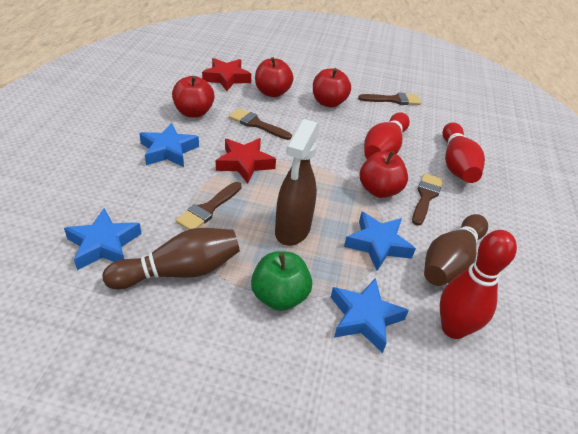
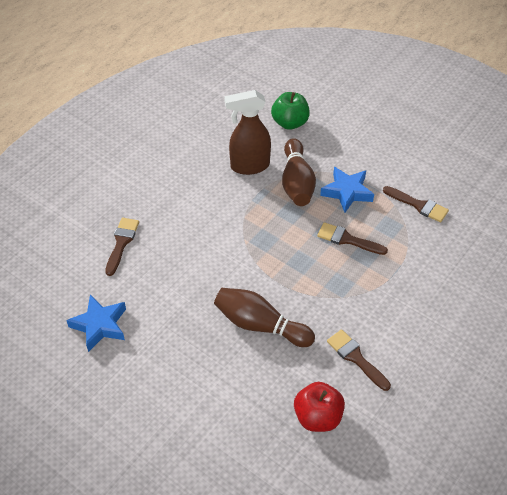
blue star: [64,208,141,270] [139,123,199,167] [331,278,409,353] [344,212,416,271] = 4 -> [66,295,126,352] [320,167,374,212] = 2
red apple: [172,76,214,118] [255,57,294,97] [313,68,351,107] [360,151,408,198] = 4 -> [294,382,345,432] = 1
red bowling pin: [364,112,410,159] [440,230,517,339] [442,122,485,183] = 3 -> none = 0
red star: [202,58,251,91] [216,138,276,184] = 2 -> none = 0

